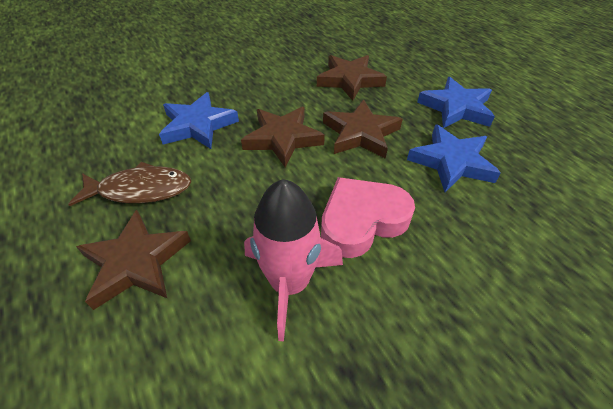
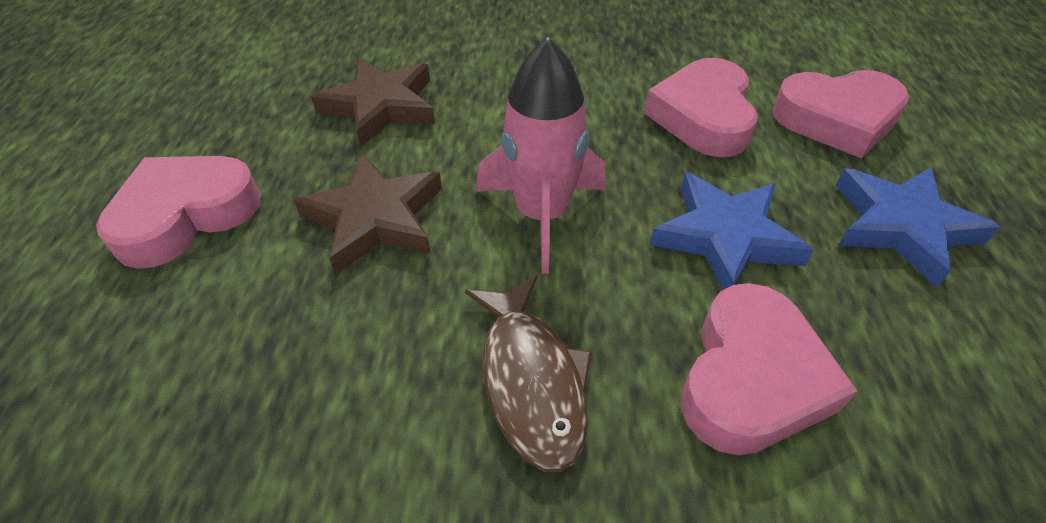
blue star: [159,92,239,149] [407,124,501,192] [417,77,495,128] = 3 -> [650,172,814,290] [836,167,1000,287] = 2
brown star: [76,210,191,310] [241,107,325,168] [317,55,387,101] [323,99,403,159] = 4 -> [294,154,442,274] [311,58,435,147] = 2
pink heart: [321,177,415,258] = 1 -> [96,156,261,269] [644,58,758,157] [681,283,857,455] [772,70,910,158] = 4

